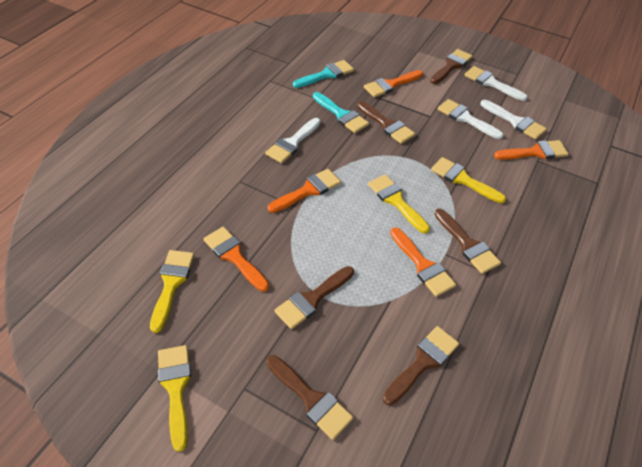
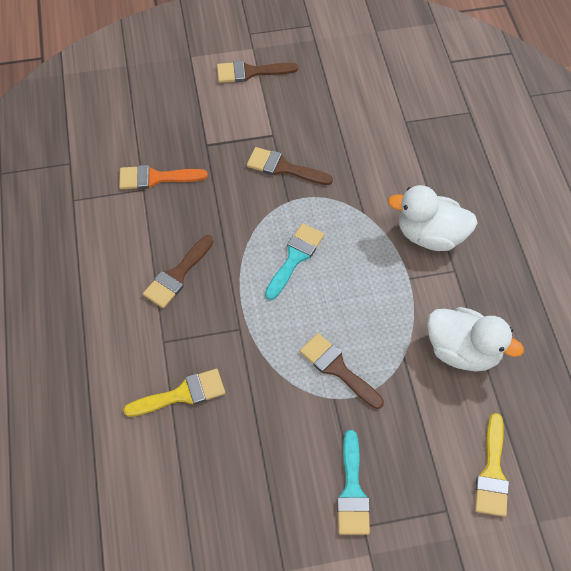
brown brush: [266,355,353,440] [274,266,354,329] [357,101,415,144] [383,326,459,405] [430,49,472,84] [435,208,501,274] = 6 -> [143,235,214,308] [217,60,298,83] [247,147,333,185] [300,333,384,409] = 4
orange brush: [203,227,269,292] [268,169,341,213] [364,70,423,97] [390,227,456,297] [494,140,569,160] = 5 -> [119,165,208,189] = 1
white brush: [265,118,321,163] [437,99,503,139] [464,66,528,101] [480,100,547,140] = 4 -> none = 0
white duck: none = 0 -> [388,185,478,251] [427,307,524,372] = 2
yellow brush: [150,250,194,333] [158,345,191,452] [368,174,430,234] [431,157,506,203] = 4 -> [123,369,225,417] [475,413,509,517] = 2

